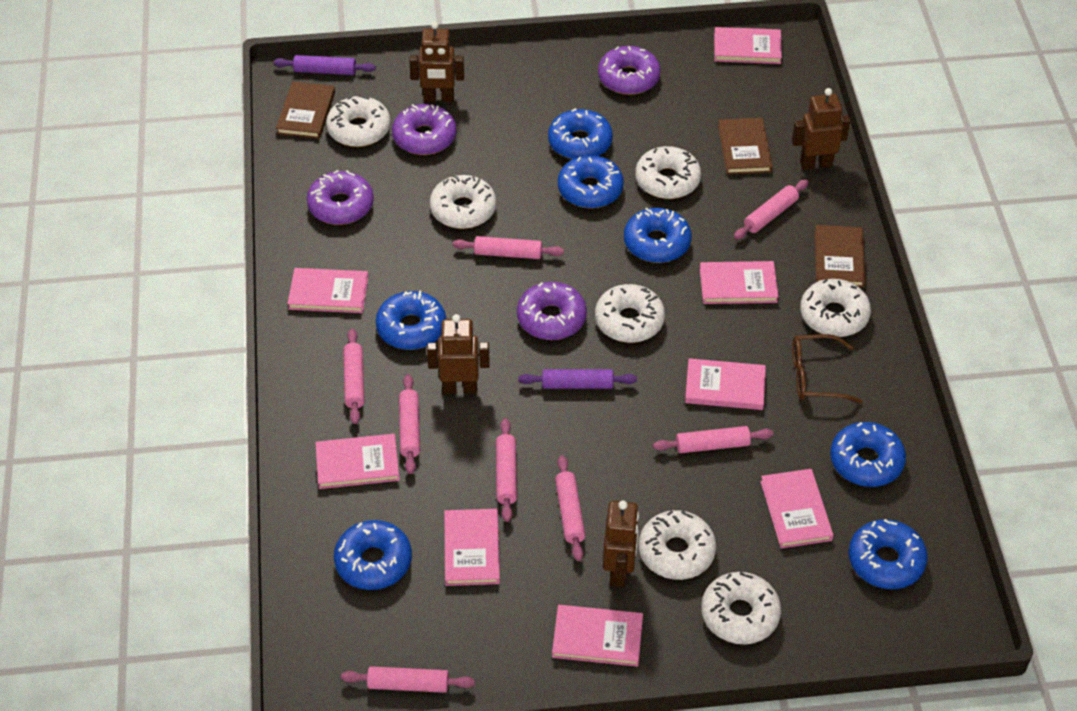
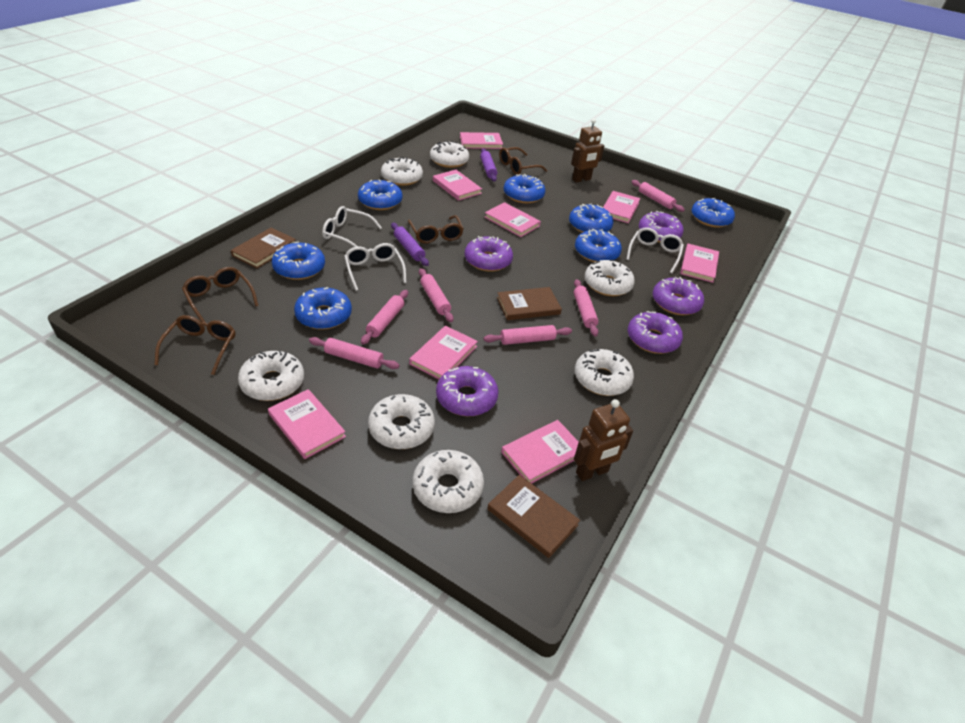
brown glasses: [792,334,863,403] = 1 -> [155,315,235,375] [182,267,259,322] [408,215,464,243] [499,147,547,175] = 4
brown robot: [409,22,464,102] [427,314,490,394] [603,501,639,587] [792,88,850,170] = 4 -> [571,119,604,183] [574,399,633,481] = 2
pink rolling pin: [341,666,475,693] [343,328,365,424] [399,374,420,474] [453,236,564,259] [496,418,517,522] [555,455,586,561] [653,426,773,453] [734,179,809,239] = 8 -> [309,337,400,369] [361,290,408,345] [419,268,454,322] [484,325,572,345] [574,279,598,336] [631,180,685,212] = 6
purple donut: [307,170,374,225] [392,104,456,155] [517,282,587,340] [598,46,661,95] = 4 -> [436,366,498,417] [464,236,513,272] [628,311,683,354] [639,211,684,243] [653,277,704,315] = 5
white glasses: none = 0 -> [322,206,382,247] [344,243,406,291] [626,227,684,273] = 3

